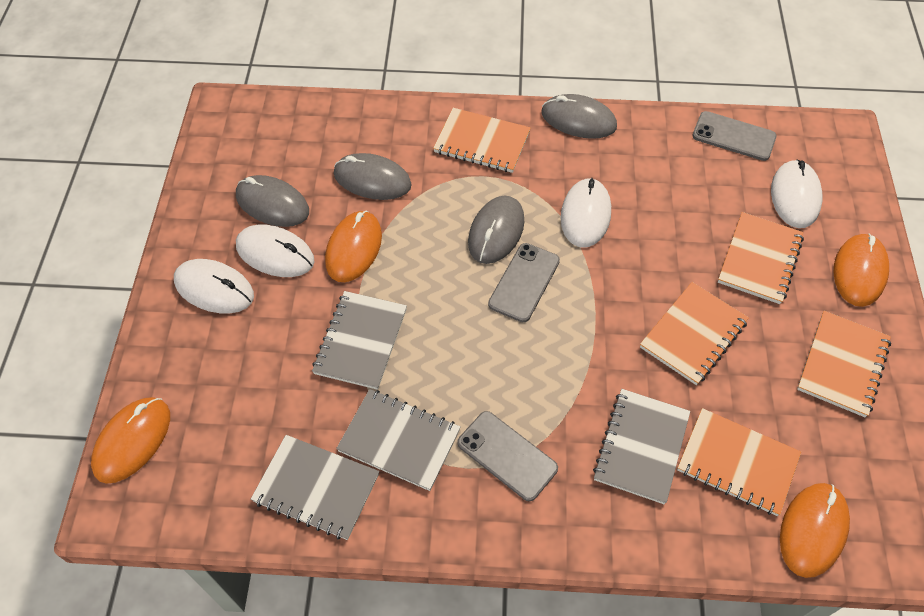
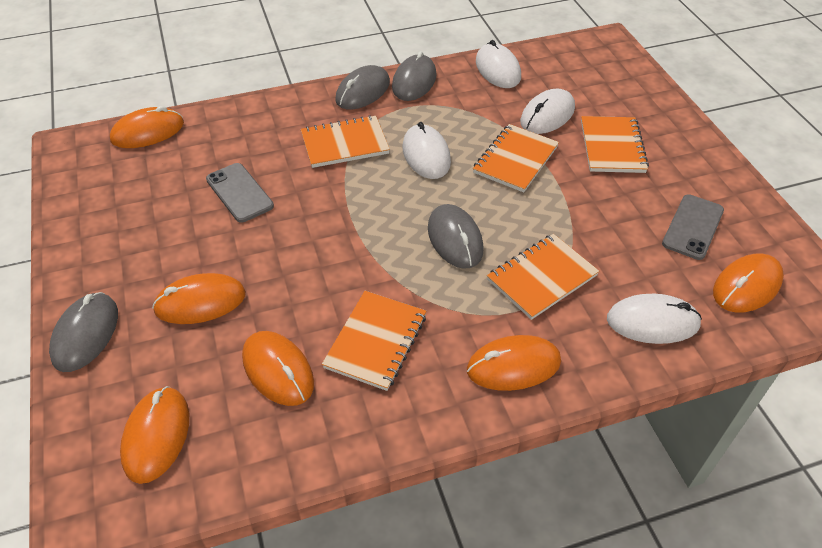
grey notebook: [251,435,379,540] [312,291,407,390] [336,389,461,491] [593,389,690,504] = 4 -> none = 0
grey phone: [457,411,558,501] [488,243,560,322] [693,111,777,161] = 3 -> [206,163,274,223] [662,194,724,260] = 2
orange mouse: [91,397,170,484] [325,211,382,282] [780,483,850,578] [833,233,889,307] = 4 -> [110,106,184,148] [120,386,189,484] [152,273,246,324] [242,331,314,406] [467,335,561,391] [713,253,784,313] = 6

